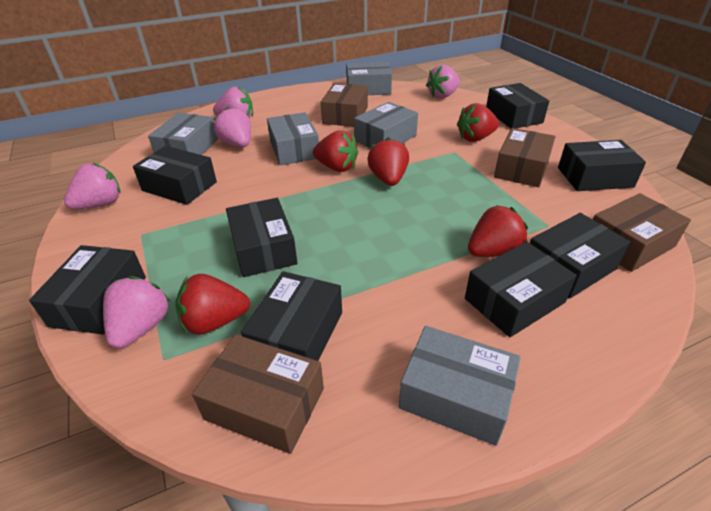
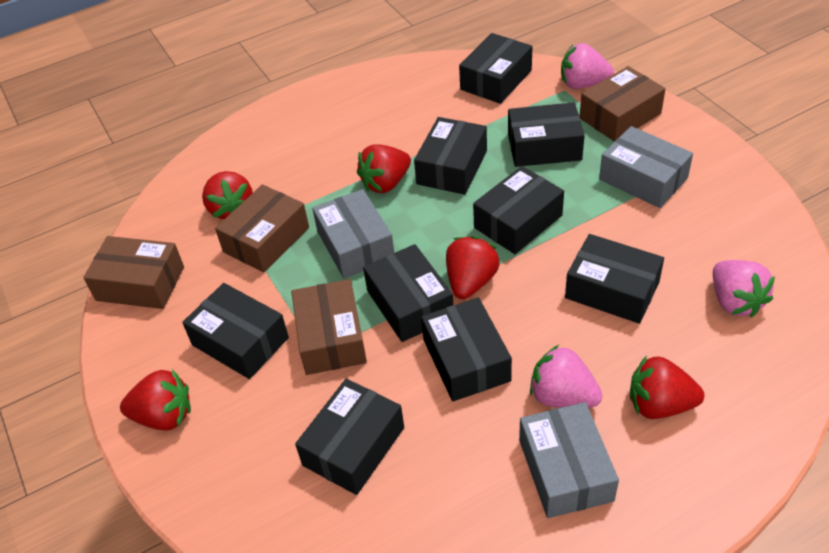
black box: [29,245,146,335] [133,146,217,205] [226,198,298,277] [241,271,342,361] [465,242,577,337] [486,83,549,128] [530,213,631,299] [558,140,646,191] = 8 -> [182,283,289,379] [295,379,404,495] [363,244,453,342] [414,117,487,195] [421,298,512,401] [459,33,532,104] [473,166,564,254] [508,102,585,167] [565,234,664,324] = 9
grey box: [148,113,218,155] [267,112,319,165] [346,62,392,95] [354,102,418,149] [399,326,521,446] = 5 -> [312,189,394,278] [519,402,619,518] [599,126,693,208] = 3
pink strawberry: [64,163,120,210] [103,276,170,348] [213,87,253,118] [213,107,251,147] [426,65,460,99] = 5 -> [530,345,602,408] [561,43,614,89] [713,260,775,318] = 3

